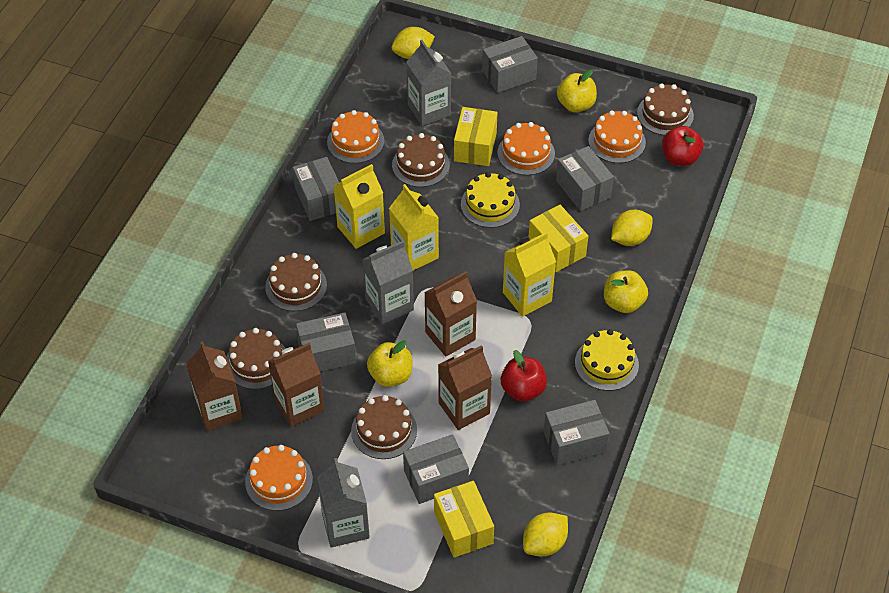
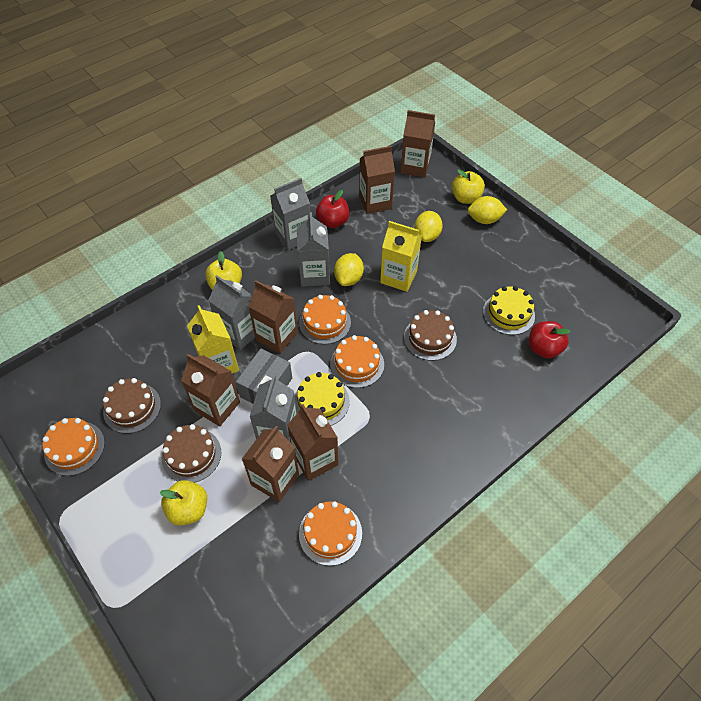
brown cake: [226,328,286,389] [265,253,327,311] [351,395,417,459] [392,133,450,187] [637,84,694,135] = 5 -> [103,378,161,433] [162,424,221,483] [404,310,457,361] = 3
brown carton: [186,341,243,431] [268,343,325,427] [424,271,477,356] [438,345,492,430] = 4 -> [181,354,240,426] [242,426,299,502] [248,280,298,354] [287,404,339,481] [359,146,395,214] [400,110,435,178] = 6
grey box: [292,157,339,221] [296,312,356,372] [403,434,469,504] [482,36,538,93] [543,400,609,465] [556,146,614,211] = 6 -> [236,349,292,404] = 1
grey carton: [317,458,370,548] [363,241,414,324] [406,40,451,126] = 3 -> [208,276,255,350] [250,375,297,441] [270,178,310,250] [297,212,330,287] = 4
yellow box: [434,481,494,558] [454,107,497,166] [528,205,588,272] = 3 -> none = 0
yellow carton: [334,164,385,249] [389,184,439,270] [503,232,556,317] = 3 -> [187,305,239,374] [380,221,422,292] = 2

